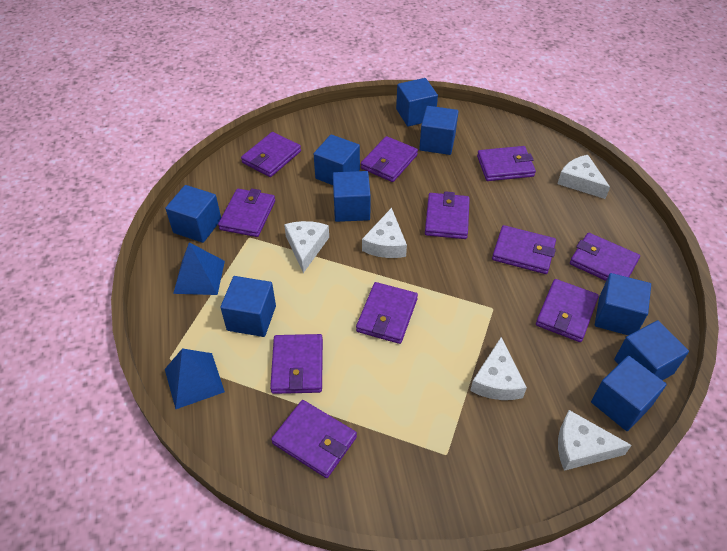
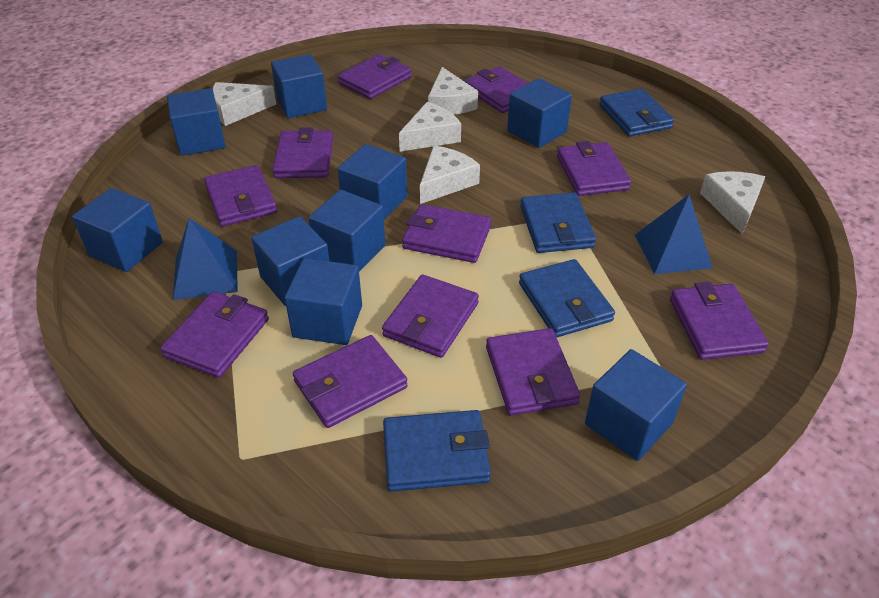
blue wallet: none = 0 -> [383,410,491,492] [519,259,615,338] [520,193,596,253] [599,88,674,137] = 4

